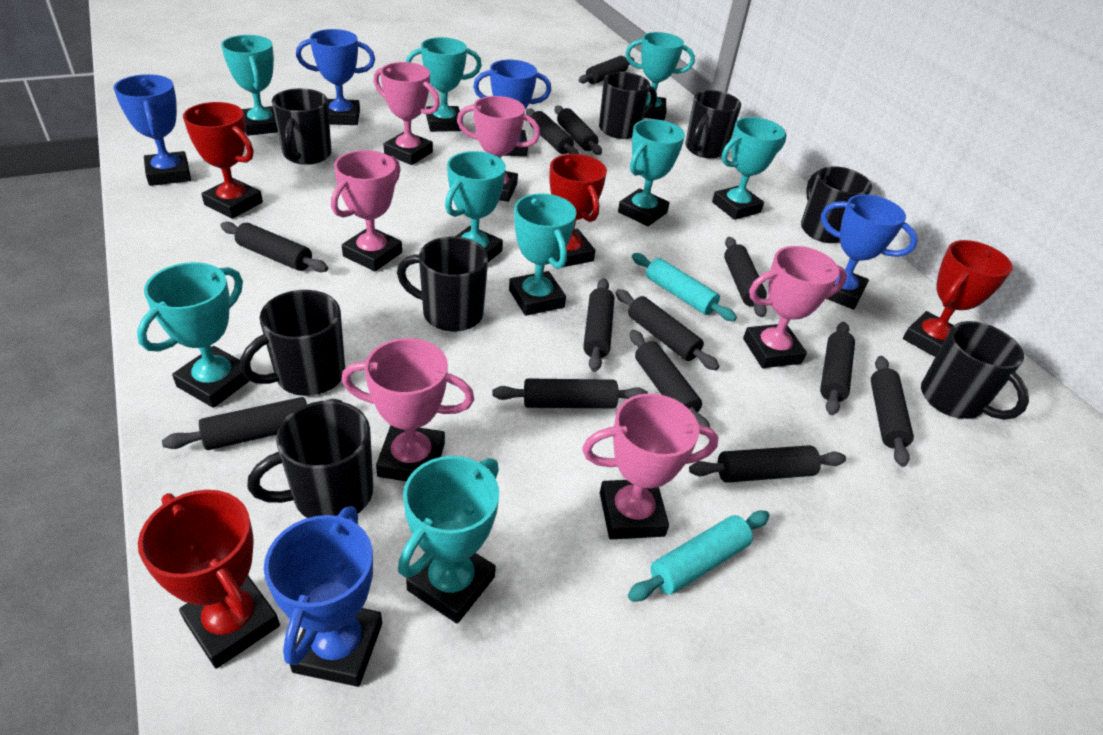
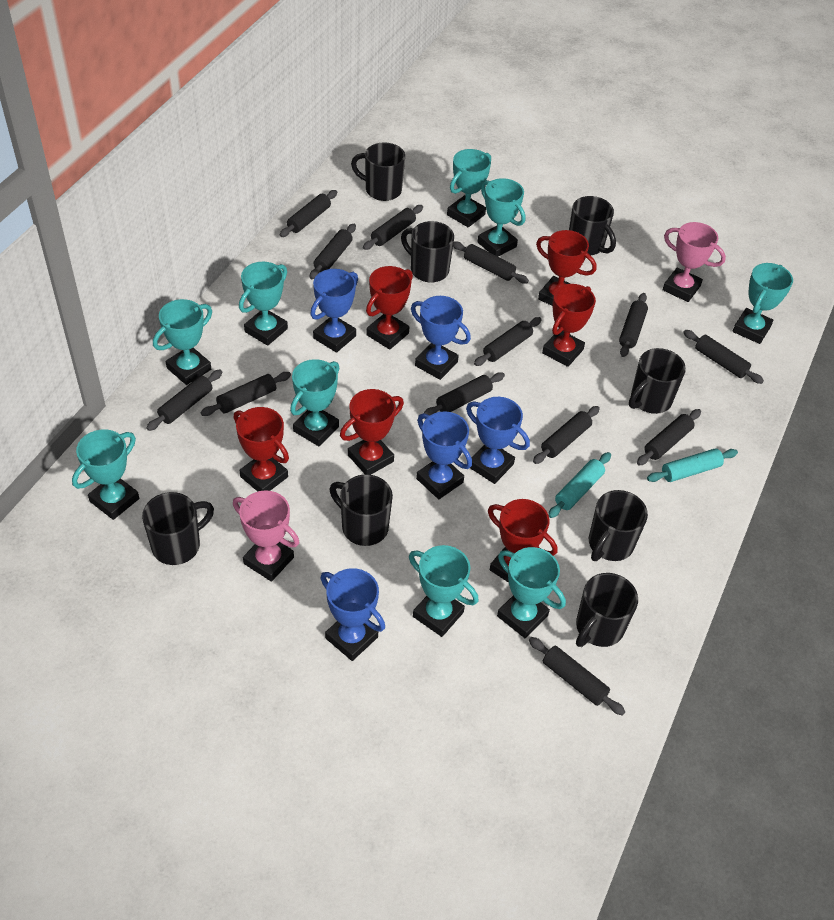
pink trophy: [331,150,402,271] [342,338,474,481] [373,62,440,165] [457,96,540,202] [582,393,718,539] [743,246,847,368] = 6 -> [233,491,299,582] [663,222,726,302] = 2
red trophy: [138,490,280,668] [183,102,263,219] [549,154,607,267] [903,240,1013,357] = 4 -> [234,407,289,491] [340,389,404,475] [366,266,413,350] [488,499,557,583] [536,230,597,306] [542,284,596,367] = 6

